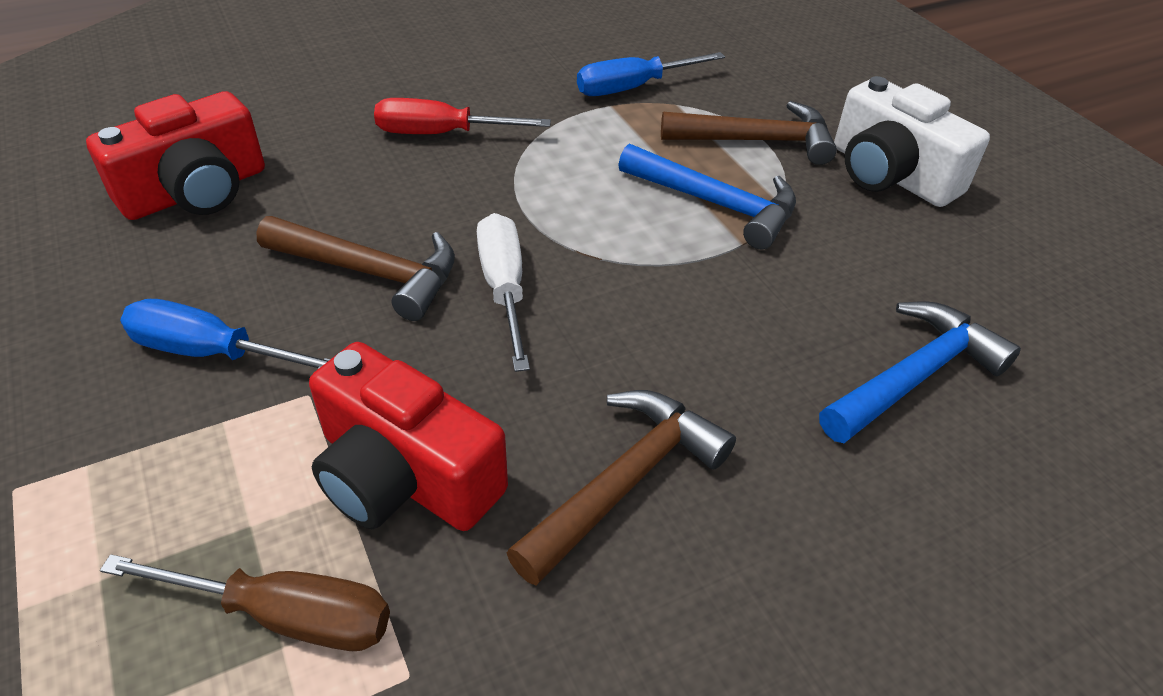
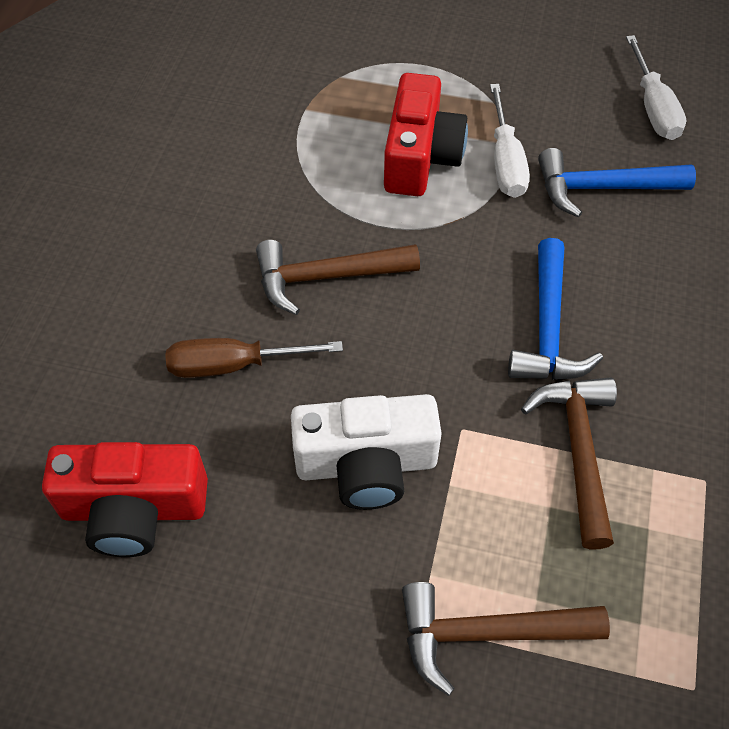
blue screwdriver: [120,299,330,369] [577,52,725,96] = 2 -> none = 0
red screwdriver: [374,98,551,134] = 1 -> none = 0
white screwdriver: [477,213,530,372] = 1 -> [490,84,530,198] [626,35,686,140] = 2

